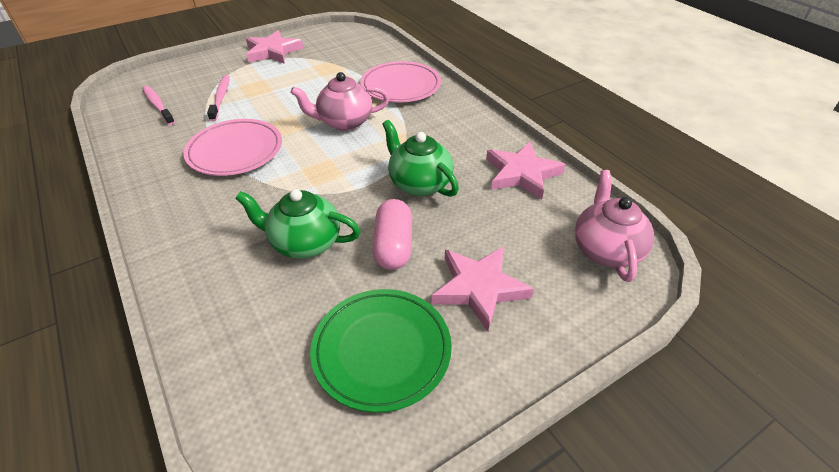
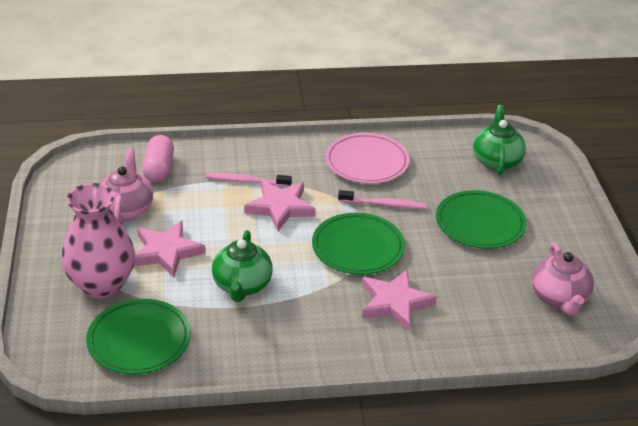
green plate: [310,289,452,413] = 1 -> [86,299,191,374] [312,213,405,275] [436,190,526,249] = 3
pink plate: [184,119,282,176] [360,61,441,102] = 2 -> [325,133,410,184] = 1
pink vase: none = 0 -> [62,183,135,299] = 1

